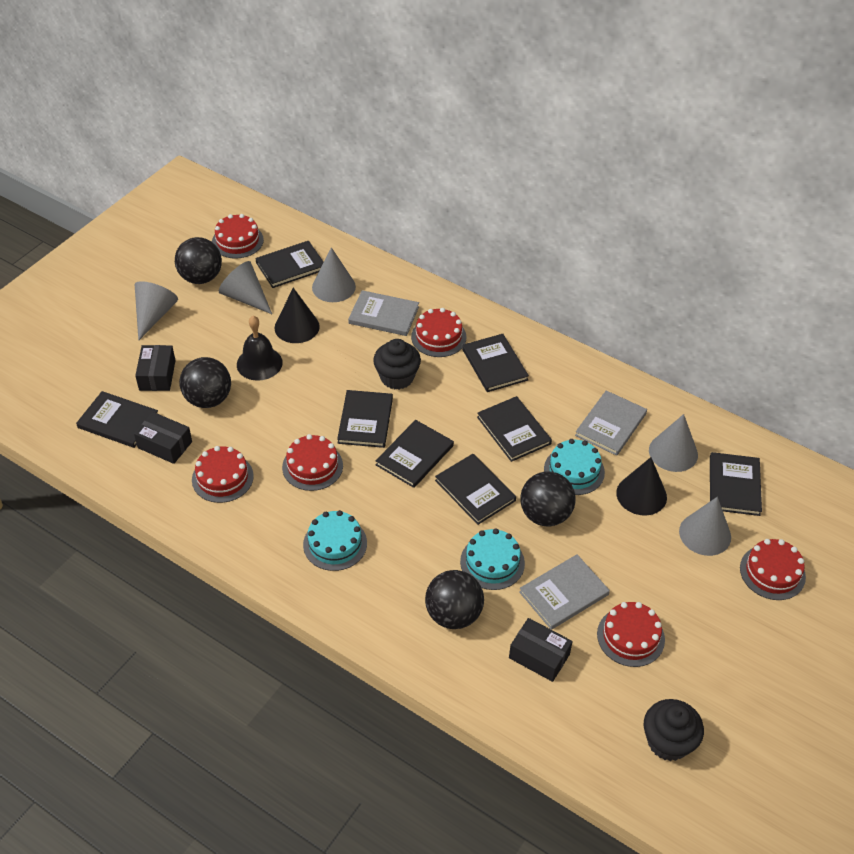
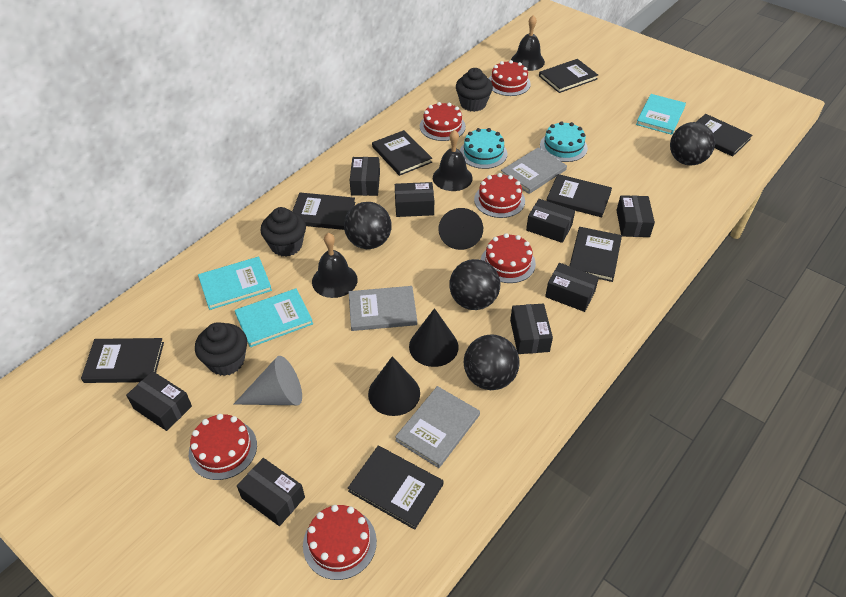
black bell: [237,316,283,381] = 1 -> [312,233,358,298] [433,130,473,191] [511,15,545,71] = 3
black box: [134,412,192,464] [135,345,176,391] [509,618,573,682] = 3 -> [126,371,192,431] [237,458,305,526] [350,157,380,196] [395,182,434,217] [510,303,553,354] [526,199,575,243] [545,263,599,312] [617,195,655,237] = 8
black cone: [274,288,320,343] [616,457,667,516] = 2 -> [368,356,420,416] [409,308,459,367] [439,208,483,250] = 3
black cupcake: [373,339,421,390] [644,699,704,761] = 2 -> [195,322,247,376] [261,207,306,257] [456,68,493,112] = 3
grey cone: [135,281,178,341] [219,261,272,314] [312,247,356,302] [649,414,698,472] [679,497,731,556] = 5 -> [234,356,302,405] = 1
turquoise book: none = 0 -> [198,256,272,310] [235,288,313,347] [636,94,686,135] = 3
turquoise cake: [303,510,367,571] [460,528,525,590] [544,439,605,495] = 3 -> [460,128,507,169] [540,121,588,162] = 2

